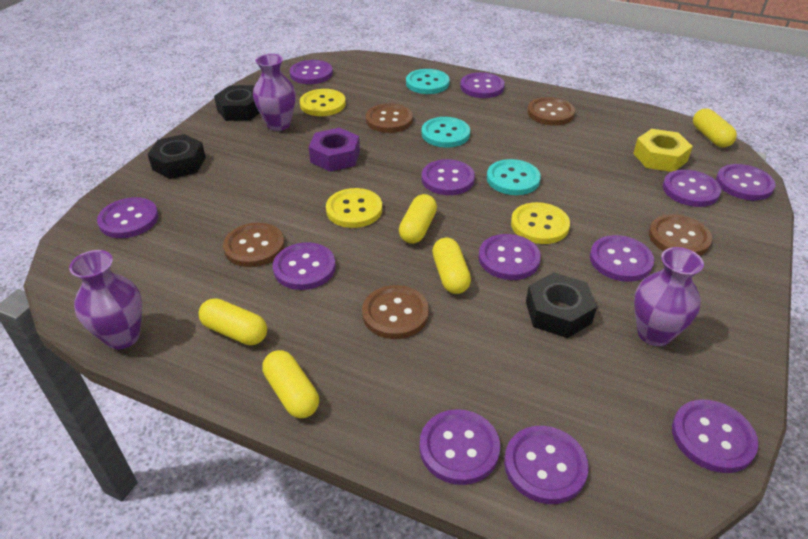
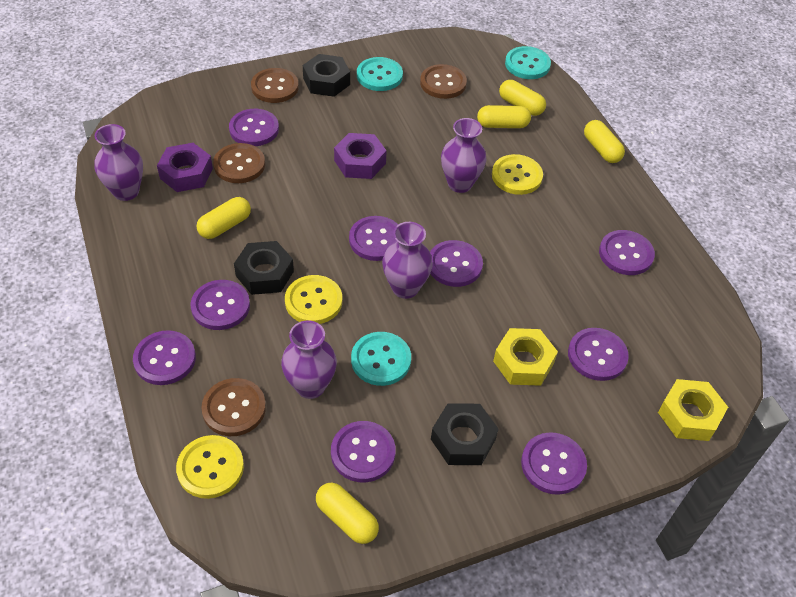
brown button: [223,223,285,267] [362,285,429,339] [366,104,413,133] [527,97,575,125] [649,214,712,256] = 5 -> [201,378,266,436] [213,143,265,183] [251,68,299,103] [420,64,467,99] = 4
purple button: [97,197,159,238] [273,242,336,290] [290,60,333,84] [420,409,500,485] [421,159,475,195] [460,72,505,98] [479,234,541,280] [504,426,588,504] [590,235,654,282] [663,169,721,207] [672,400,759,473] [716,164,775,201] = 12 -> [133,330,196,385] [190,280,250,330] [229,109,279,146] [331,421,396,482] [349,216,398,261] [430,240,483,287] [521,432,587,495] [568,328,629,381] [599,230,655,275] = 9
purple nut: [309,128,360,172] = 1 -> [157,143,213,192] [334,133,387,179] = 2
purple vase: [69,250,142,350] [253,54,296,131] [634,247,704,346] = 3 -> [94,124,143,201] [281,321,337,399] [382,222,433,299] [441,118,486,193] = 4
yellow nut: [633,129,693,172] = 1 -> [493,328,558,386] [658,379,728,441] = 2

